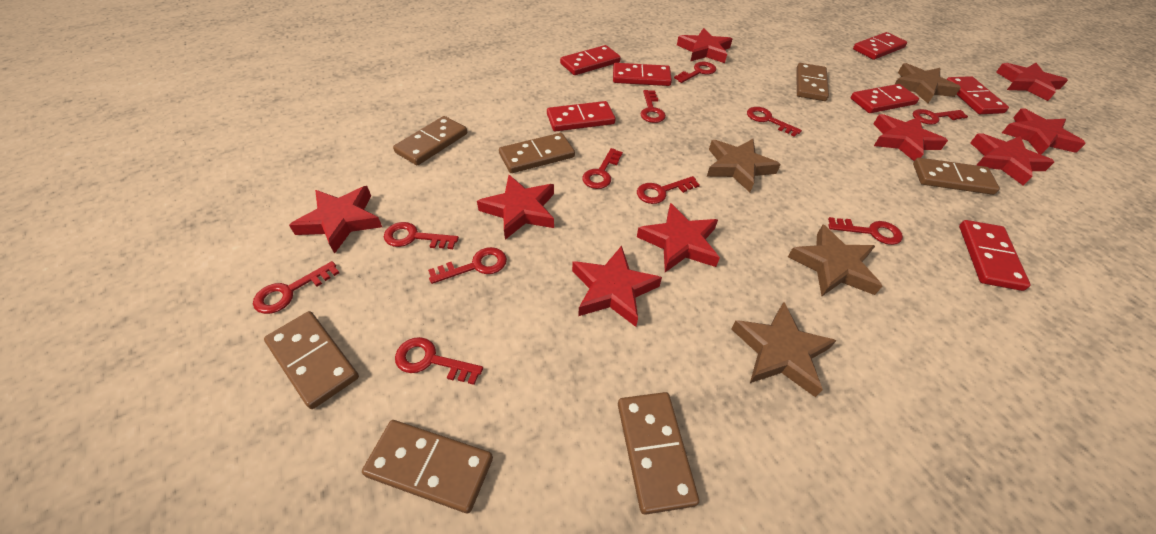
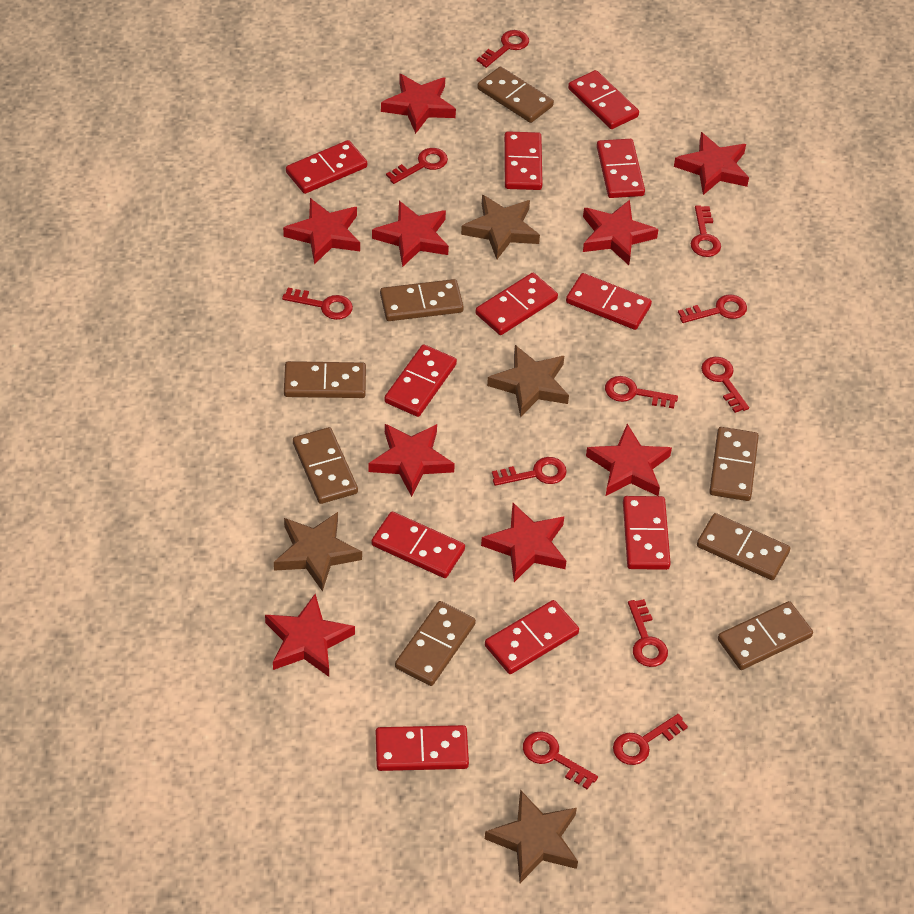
brown domino: [264,311,359,409] [362,420,493,513] [393,116,467,165] [499,133,575,173] [618,392,699,515] [796,63,829,101] [913,158,1000,195] = 7 -> [284,361,366,398] [293,427,358,504] [380,279,464,321] [395,601,476,686] [477,67,554,123] [697,513,790,580] [709,427,759,501] [718,601,813,670] = 8
red domino: [547,101,616,131] [560,45,621,75] [613,63,672,86] [851,84,919,113] [853,32,907,60] [947,76,1009,114] [959,220,1031,291] = 7 -> [286,140,367,194] [372,512,465,578] [376,725,469,771] [384,344,457,417] [475,273,558,335] [485,600,579,674] [504,131,543,190] [566,273,652,330] [568,70,639,129] [597,139,645,198] [623,496,671,570] = 11

